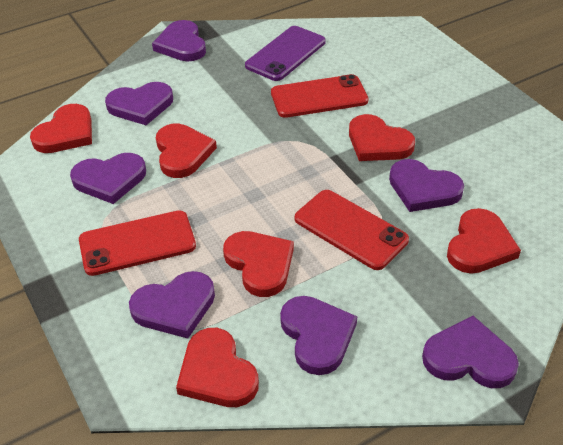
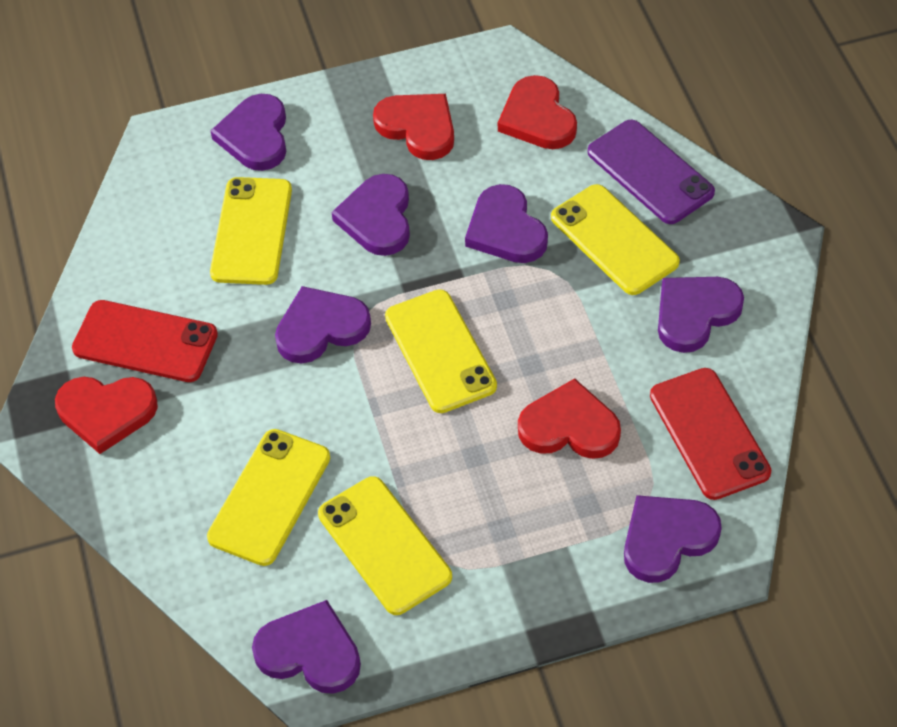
red heart: [30,104,92,153] [156,123,217,178] [176,328,259,407] [223,231,294,297] [349,114,415,161] [447,208,521,274] = 6 -> [55,377,158,454] [373,94,454,160] [498,75,577,149] [518,378,621,459] = 4
red phone: [79,210,196,276] [271,74,368,118] [295,190,409,270] = 3 -> [72,300,218,382] [650,368,771,500] = 2
yellow phone: none = 0 -> [207,429,330,566] [210,177,292,285] [318,476,452,615] [385,289,497,413] [551,184,680,295] = 5

